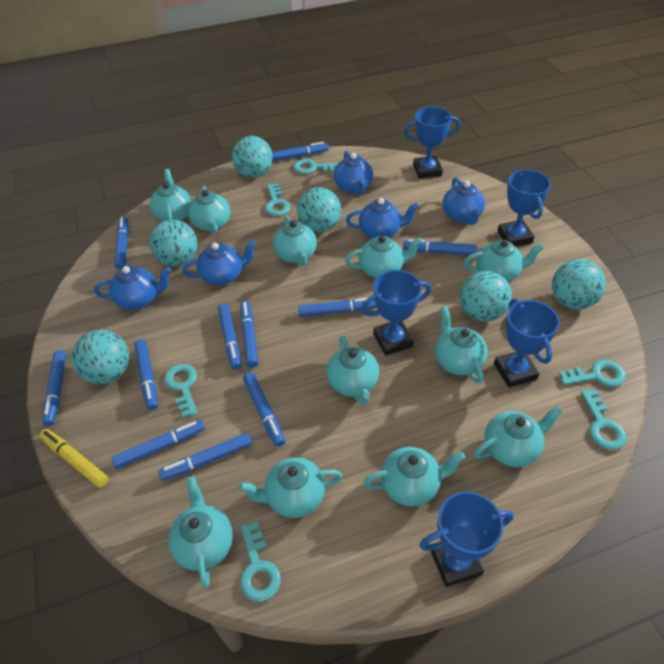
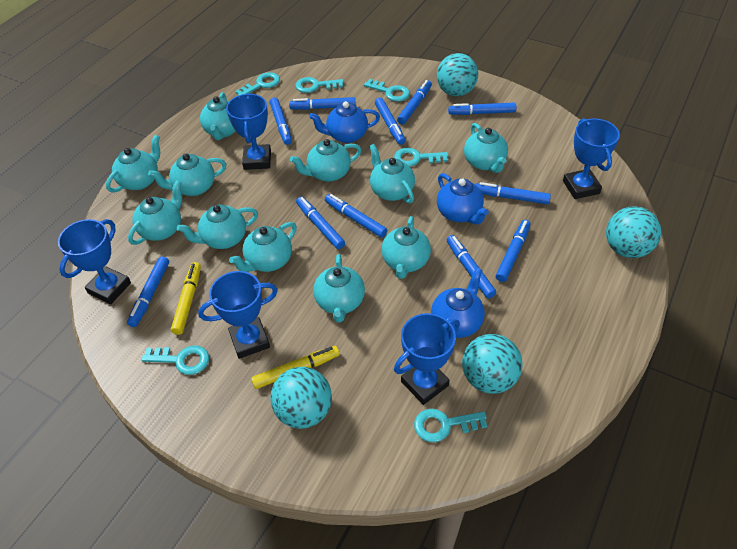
blue teapot: [94,266,171,310] [182,240,257,285] [334,151,373,195] [346,198,419,238] [443,177,485,225] = 5 -> [309,101,380,143] [431,268,485,338] [437,173,489,224] = 3
turquoise ball: [71,330,129,384] [150,220,197,266] [232,136,273,178] [297,187,341,233] [459,271,512,322] [552,259,606,309] = 6 -> [271,367,332,429] [437,53,478,96] [462,334,523,394] [606,206,661,258] = 4
yellow marker: [39,429,109,488] = 1 -> [171,262,201,335] [251,346,340,389] = 2

